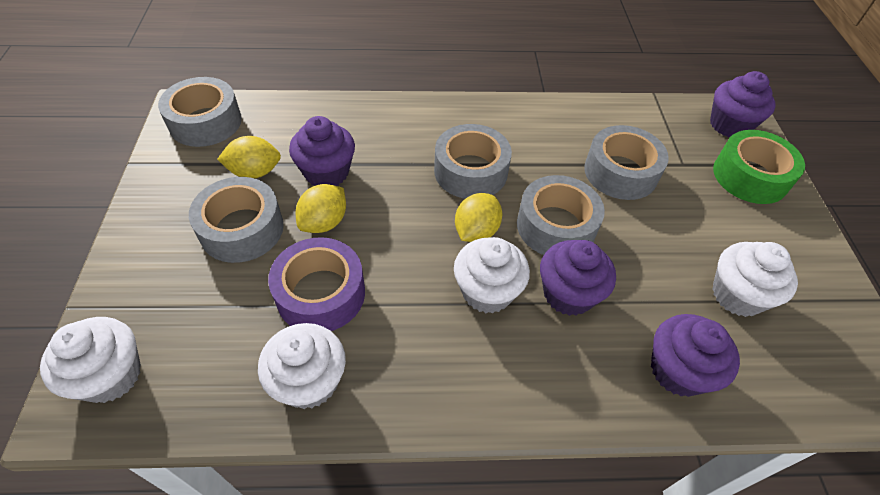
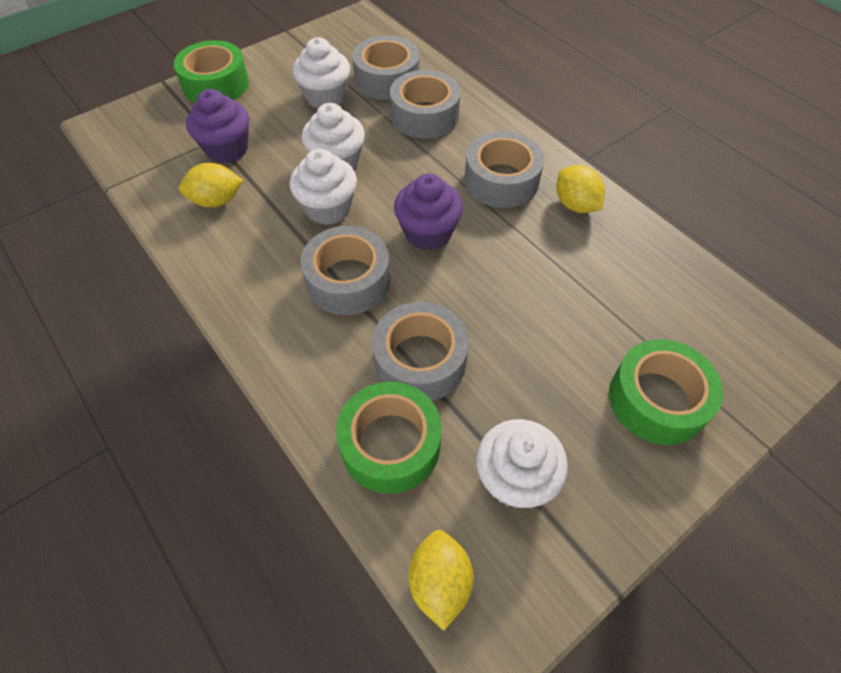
green tape: [713,130,805,204] = 1 -> [174,40,249,103] [336,382,442,494] [609,339,723,445] = 3
purple cupcake: [289,116,355,186] [540,240,616,316] [651,314,740,397] [710,71,776,137] = 4 -> [186,89,249,163] [394,173,463,250] = 2
purple tape: [268,237,365,331] = 1 -> none = 0

